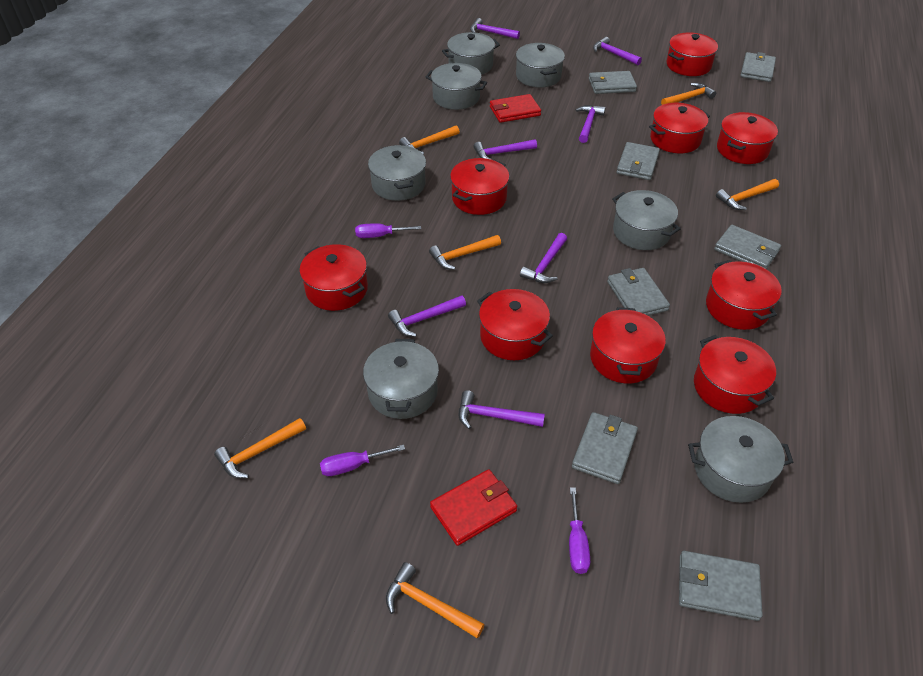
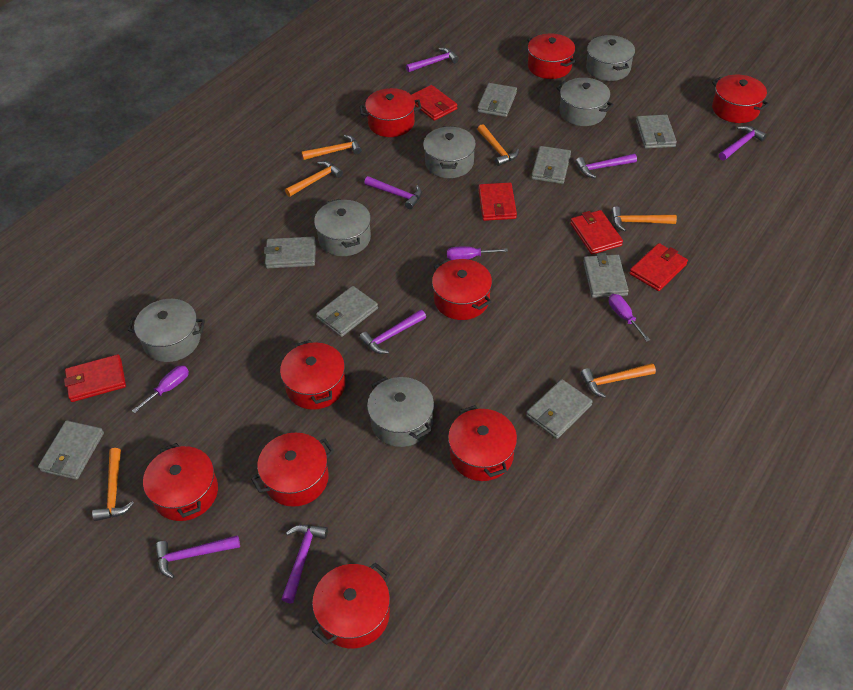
grey pot: [363,339,439,419] [368,145,426,201] [426,63,487,110] [442,32,500,75] [516,43,565,88] [612,190,681,250] [688,416,793,503] = 7 -> [128,299,205,362] [314,199,371,256] [367,377,434,447] [423,126,476,178] [556,78,614,126] [586,35,635,81] = 6
grey wallet: [572,412,638,484] [589,71,637,94] [607,268,670,316] [617,142,660,180] [679,551,763,621] [714,225,781,269] [740,52,776,82] = 7 -> [38,420,104,480] [264,236,316,269] [316,286,378,337] [477,83,517,117] [526,379,593,439] [531,146,571,184] [583,253,629,298] [636,115,677,148] = 8
red wallet: [430,469,517,546] [490,94,541,123] = 2 -> [64,354,126,402] [411,85,457,121] [478,183,517,221] [570,210,623,254] [629,243,688,291] = 5

